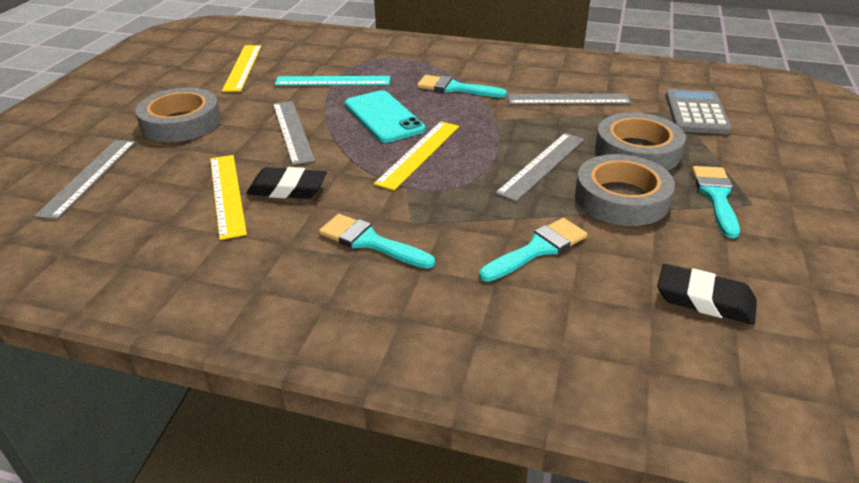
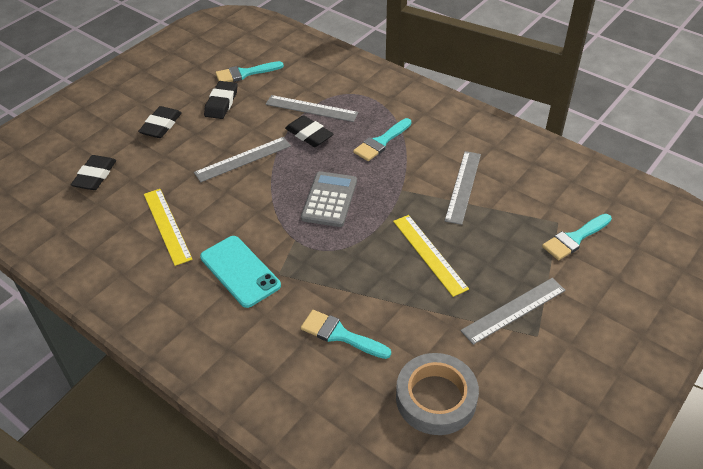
black eraser: [246,167,327,199] [657,264,757,325] = 2 -> [71,155,116,190] [138,106,182,138] [204,81,238,119] [285,115,333,147] = 4
grey tape: [135,88,221,142] [575,154,675,226] [595,112,686,171] = 3 -> [396,353,479,435] = 1
turquoise ruler: [275,76,390,86] = 1 -> none = 0
yellow ruler: [210,155,247,240] [222,45,262,92] [374,121,459,191] = 3 -> [144,189,193,266] [393,215,469,297] = 2

